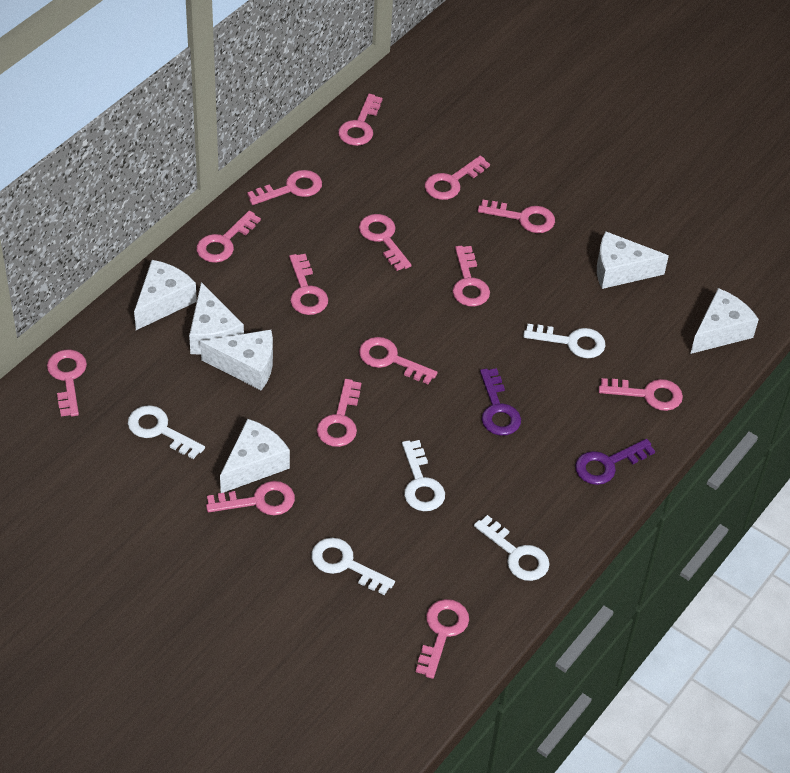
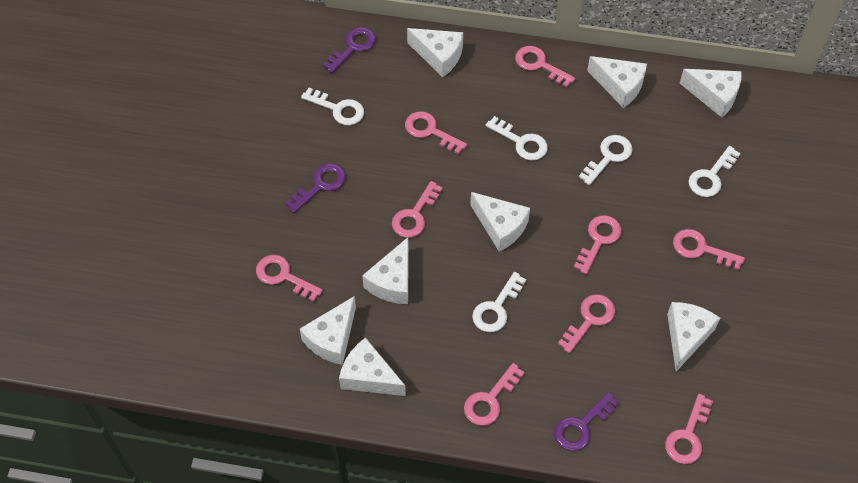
pink key: [47,350,87,417] [196,211,261,263] [206,481,295,515] [247,170,322,205] [289,254,328,315] [317,379,361,447] [338,94,383,146] [359,214,412,271] [359,337,438,385] [416,599,469,679] [425,156,490,200] [452,246,490,307] [478,200,555,233] [599,378,683,411] = 14 -> [256,255,323,302] [392,181,443,238] [405,111,467,154] [464,363,525,426] [515,46,575,87] [558,294,615,353] [574,215,621,274] [665,394,713,464] [673,229,745,270] = 9
purple key: [480,368,521,436] [575,439,655,485] = 2 -> [285,163,346,213] [323,27,376,73] [554,392,619,451] = 3
white cheese: [134,260,197,330] [189,282,244,355] [200,330,273,390] [220,419,290,493] [597,231,669,289] [690,288,759,354] = 6 -> [300,296,356,365] [339,337,406,396] [362,237,409,304] [407,28,463,77] [470,192,530,252] [587,56,647,108] [667,302,720,372] [680,69,742,118] = 8

